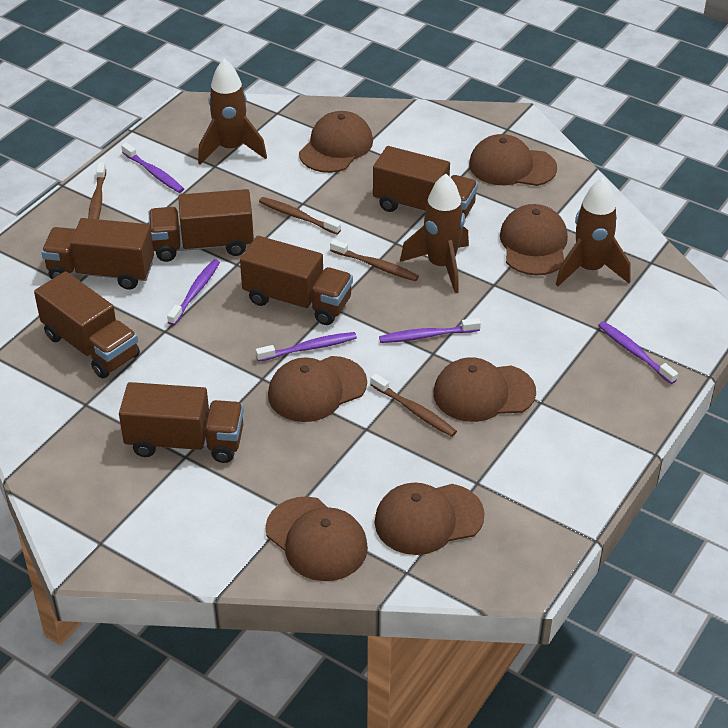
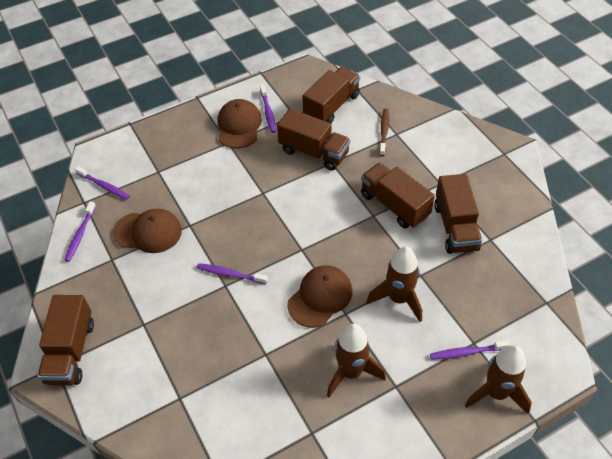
brown cap: [265,496,368,581] [268,356,367,422] [299,111,373,173] [375,483,485,555] [433,357,536,422] [469,134,557,186] [500,204,568,275] = 7 -> [113,209,182,253] [218,99,262,149] [287,265,352,328] = 3
brown toothbrush: [88,162,106,219] [259,197,341,235] [330,239,419,281] [370,373,457,437] = 4 -> [379,108,389,156] = 1
brown truck: [34,271,140,378] [41,218,154,290] [119,382,244,463] [149,189,254,262] [240,236,353,325] [373,146,478,219] = 6 -> [37,295,94,385] [277,109,350,171] [303,67,360,123] [361,163,435,228] [434,174,482,254] = 5

